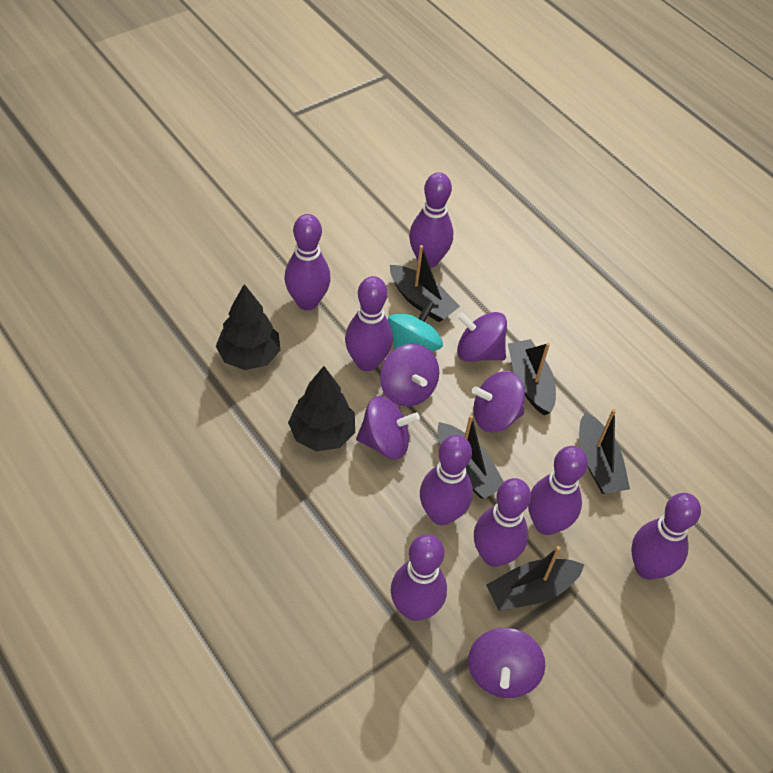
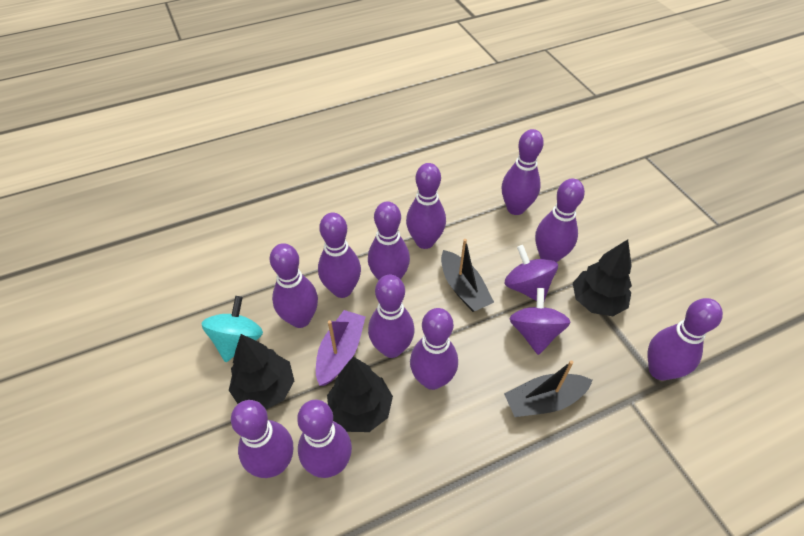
black boat: [390,245,460,322] [437,415,504,499] [486,546,584,611] [508,339,556,415] [579,409,630,494] = 5 -> [441,239,494,312] [504,360,592,417] = 2
black tree: [216,284,281,370] [288,366,355,451] = 2 -> [229,334,294,409] [327,357,393,432] [573,239,632,316] = 3
purple boat: none = 0 -> [316,310,365,386] = 1
purple bowling pin: [284,214,331,310] [345,276,393,371] [391,534,447,621] [409,172,453,268] [420,435,473,525] [474,478,531,567] [528,446,588,535] [631,493,701,580] = 8 -> [231,400,293,478] [270,243,318,328] [297,400,352,478] [318,213,361,298] [368,201,410,280] [368,275,414,358] [406,163,446,249] [410,308,458,390] [502,129,544,215] [535,178,585,262] [647,298,723,381] = 11
purple spinning top: [356,396,420,459] [380,344,439,406] [457,312,507,362] [468,628,545,698] [472,371,525,433] = 5 -> [504,245,558,301] [509,288,571,355] = 2

